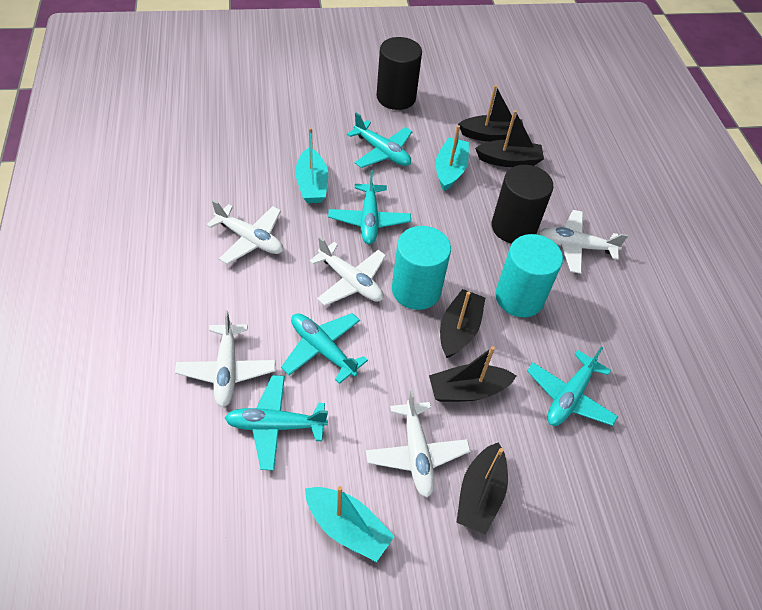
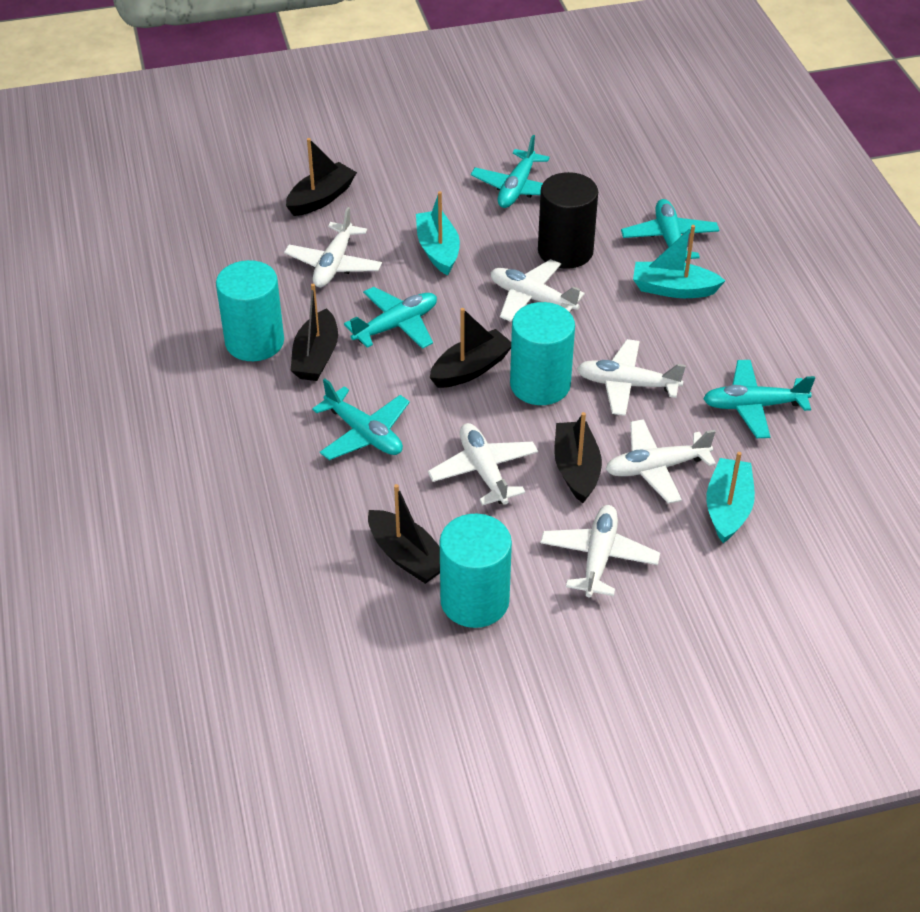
black cylinder: [377,37,422,110] [492,165,553,244] = 2 -> [538,172,598,269] = 1
turquoise cylinder: [392,226,451,310] [495,234,563,317] = 2 -> [216,260,284,361] [440,514,512,628] [510,302,575,405] = 3
white plane: [175,310,276,407] [207,200,283,264] [309,237,386,306] [366,390,470,498] [539,210,628,274] = 5 -> [284,207,382,287] [428,423,538,506] [490,259,585,322] [540,505,660,597] [577,339,686,416] [606,419,716,504] = 6

